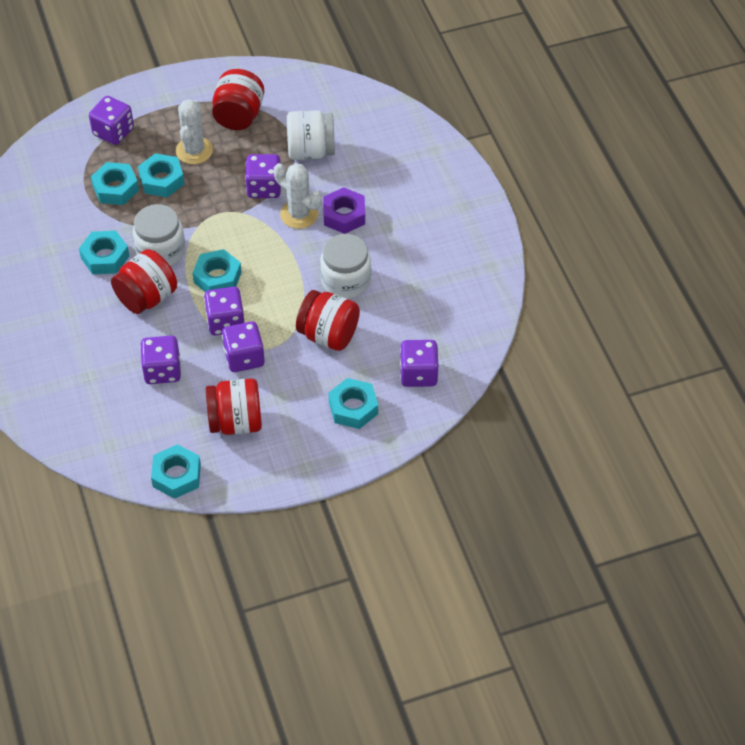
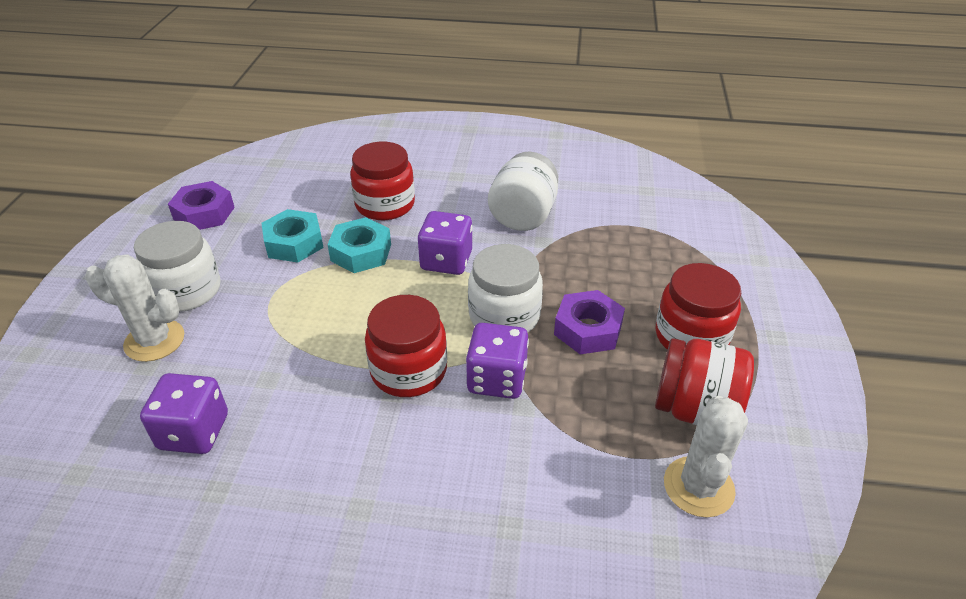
purple dice: [89,96,134,145] [140,336,181,384] [204,287,244,336] [222,322,265,372] [245,154,281,198] [400,340,438,387] = 6 -> [140,373,228,454] [418,211,472,275] [466,323,529,399] = 3
purple nut: [323,187,365,234] = 1 -> [168,181,235,230] [554,290,625,354] = 2
turquoise nut: [79,230,129,275] [91,162,139,205] [138,153,185,197] [151,444,201,499] [193,249,242,292] [328,378,378,429] = 6 -> [261,209,324,263] [327,217,391,273] = 2

